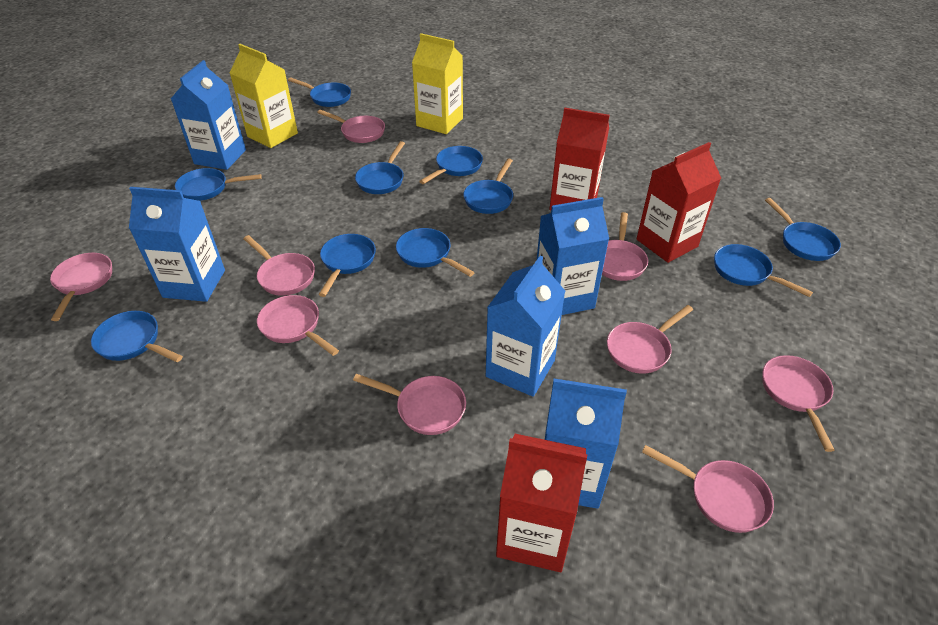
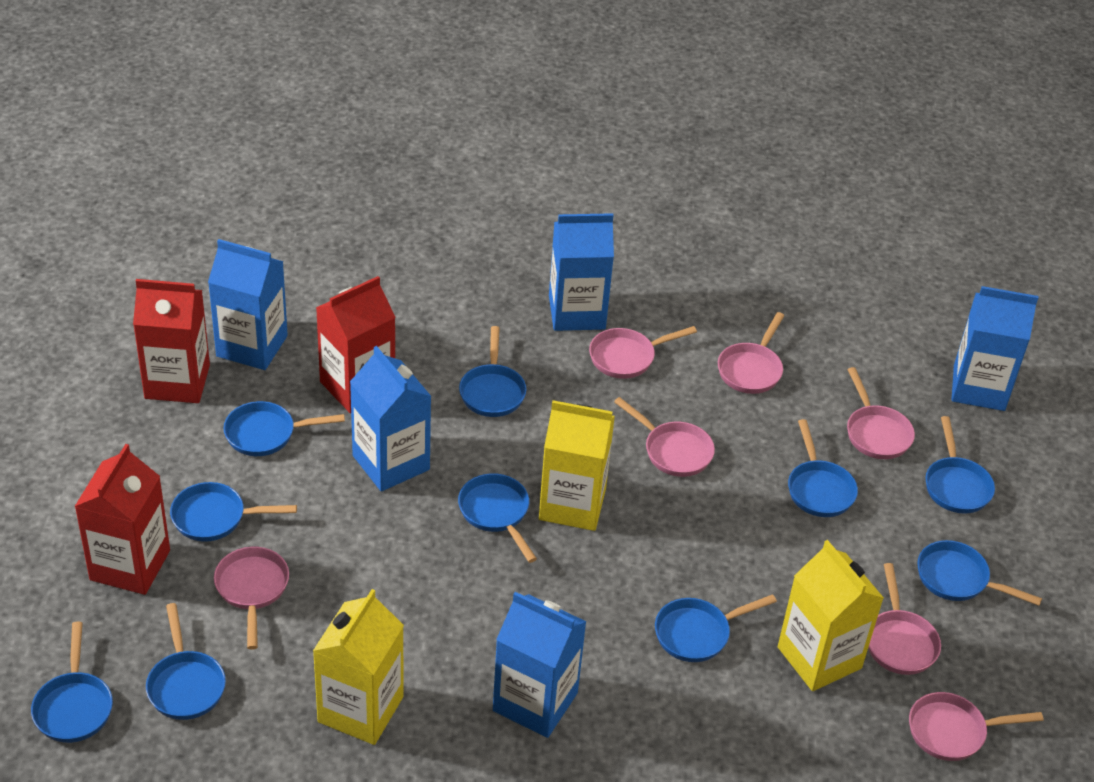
pink pan: [50,253,112,321] [244,235,315,296] [257,295,339,356] [317,110,385,143] [353,374,466,435] [602,212,648,281] [607,305,693,374] [642,445,774,533] [762,355,835,452] = 9 -> [214,547,289,650] [589,326,697,379] [614,397,715,477] [718,312,785,394] [847,367,915,459] [868,563,941,675] [909,692,1044,761] = 7
yellow carton: [229,44,298,148] [412,33,463,134] = 2 -> [313,589,404,745] [539,400,615,531] [778,540,884,691] = 3

